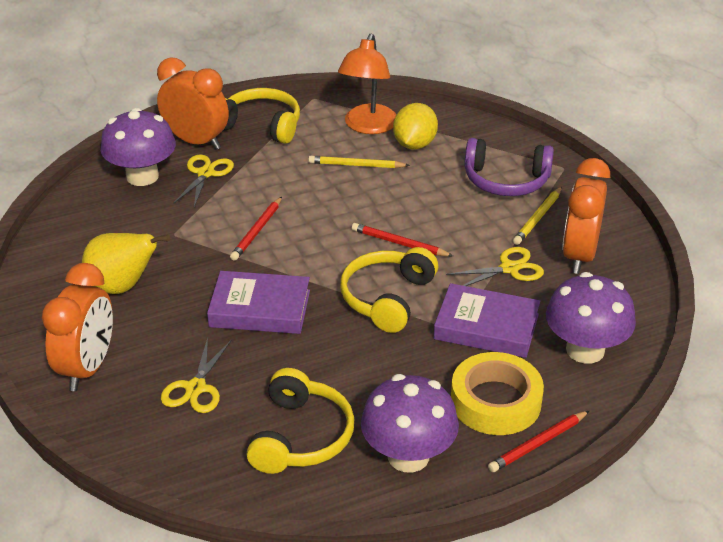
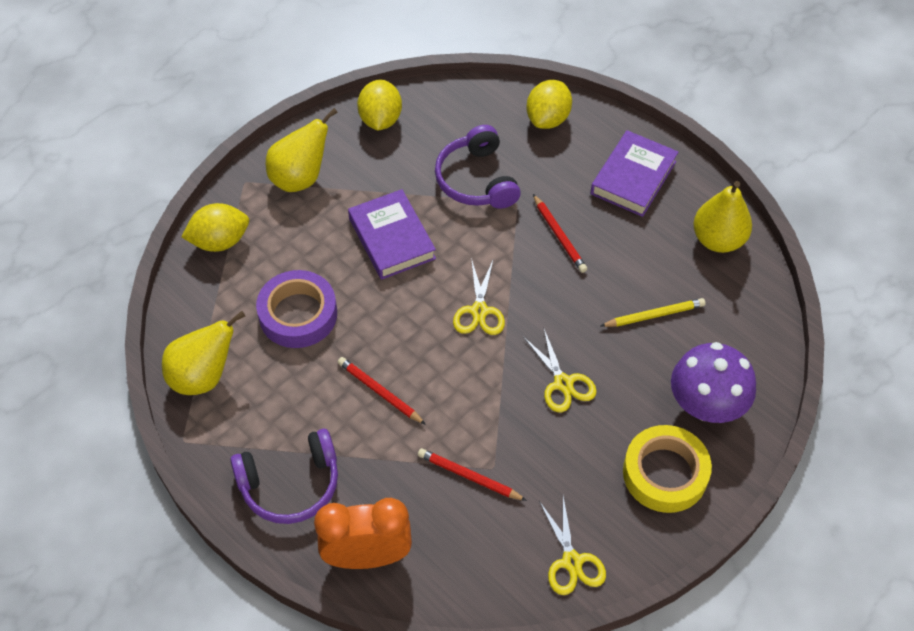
orange clock: [42,263,113,391] [157,57,229,150] [562,158,610,274] = 3 -> [314,498,412,569] = 1
orange lamp: [338,34,397,134] = 1 -> none = 0
purple headphones: [465,138,554,196] = 1 -> [230,429,338,524] [435,125,521,209] = 2
purple mushroom: [101,108,176,186] [361,374,459,473] [546,272,636,364] = 3 -> [671,342,756,423] = 1
purple tape: none = 0 -> [256,270,337,348] = 1
yellow headphones: [224,88,300,144] [247,368,354,474] [340,247,438,333] = 3 -> none = 0
yellow lemon: [393,103,438,150] = 1 -> [181,203,249,252] [357,80,402,130] [526,80,572,129] = 3
yellow pear: [82,233,170,294] = 1 -> [162,311,245,395] [266,108,338,192] [693,181,752,253] = 3
yellow pencil: [308,156,410,168] [513,187,562,245] = 2 -> [600,298,706,327] = 1

